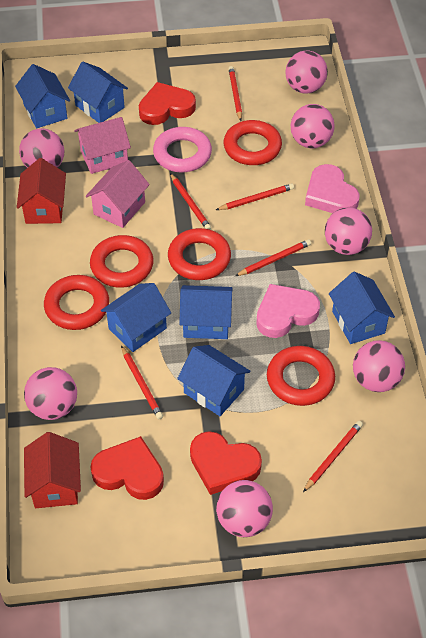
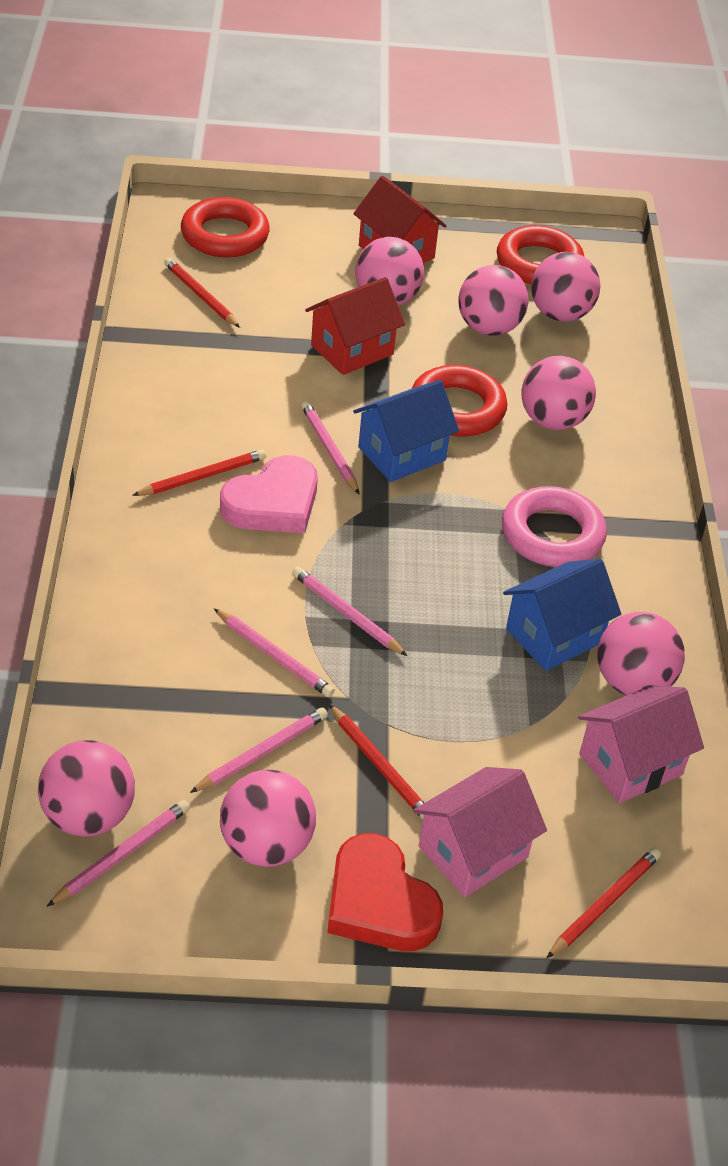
blue house: [15,64,70,128] [68,62,128,123] [101,283,171,352] [177,345,251,416] [179,285,233,339] [329,272,395,344] = 6 -> [353,380,459,482] [503,559,621,671] = 2
pink heart: [256,284,320,338] [305,164,360,213] = 2 -> [220,455,318,533] = 1
pink pencil: none = 0 -> [46,800,190,907] [190,707,328,793] [214,608,335,697] [292,567,407,656] [301,401,360,495] = 5
red heart: [90,436,164,500] [139,82,196,125] [190,431,262,495] = 3 -> [327,833,443,951] = 1
red pencil: [121,345,163,419] [170,173,211,230] [216,184,294,210] [228,66,242,121] [235,239,311,276] [303,421,363,492] = 6 -> [132,449,266,496] [164,258,240,328] [329,704,424,820] [546,848,661,959] = 4
red ring: [44,275,109,330] [90,235,154,288] [168,228,231,280] [224,120,282,165] [267,346,335,406] = 5 -> [181,197,270,257] [412,365,507,436] [497,225,584,284] = 3

